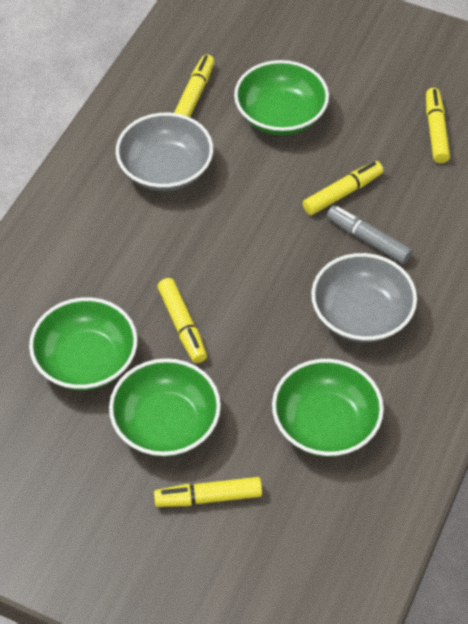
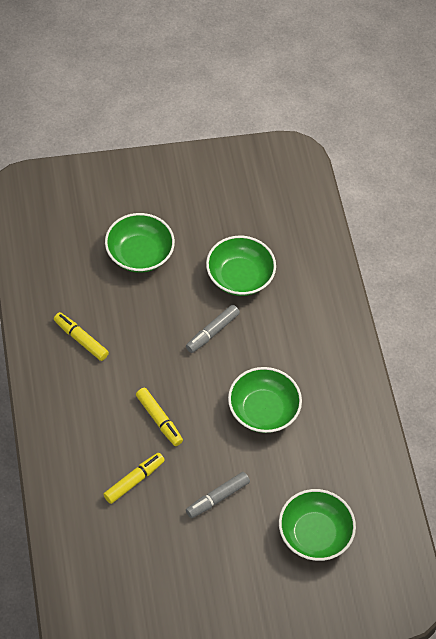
grey bowl: [116,113,213,191] [311,253,417,343] = 2 -> none = 0
grey marker: [327,205,412,264] = 1 -> [186,305,240,353] [186,472,250,518] = 2
yellow marker: [154,477,262,507] [157,278,207,363] [174,54,215,117] [303,161,383,215] [426,88,450,163] = 5 -> [54,312,109,361] [103,453,165,504] [136,388,183,446] = 3

